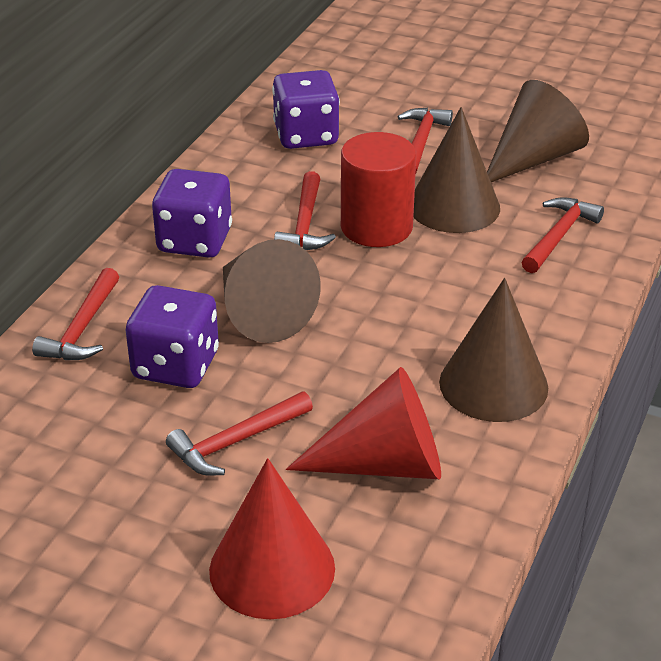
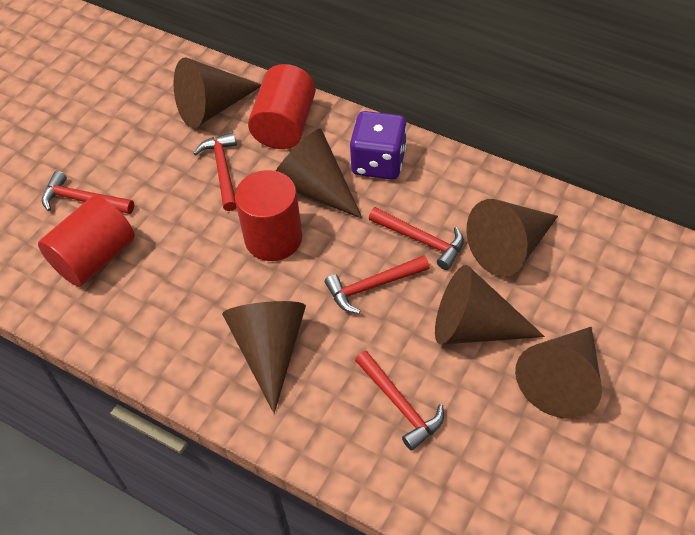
brown cone: [223,239,321,343] [413,107,500,233] [439,278,548,422] [487,80,589,182] = 4 -> [173,57,261,128] [222,301,306,414] [276,128,363,219] [435,265,545,345] [466,199,558,277] [515,327,602,419] = 6
purple dice: [126,285,219,388] [152,169,232,258] [272,70,340,149] = 3 -> [350,111,407,180] = 1
red cone: [209,458,335,619] [286,367,441,479] = 2 -> none = 0
red cylinder: [341,132,416,247] = 1 -> [38,195,135,287] [235,170,302,261] [248,64,316,149] = 3

